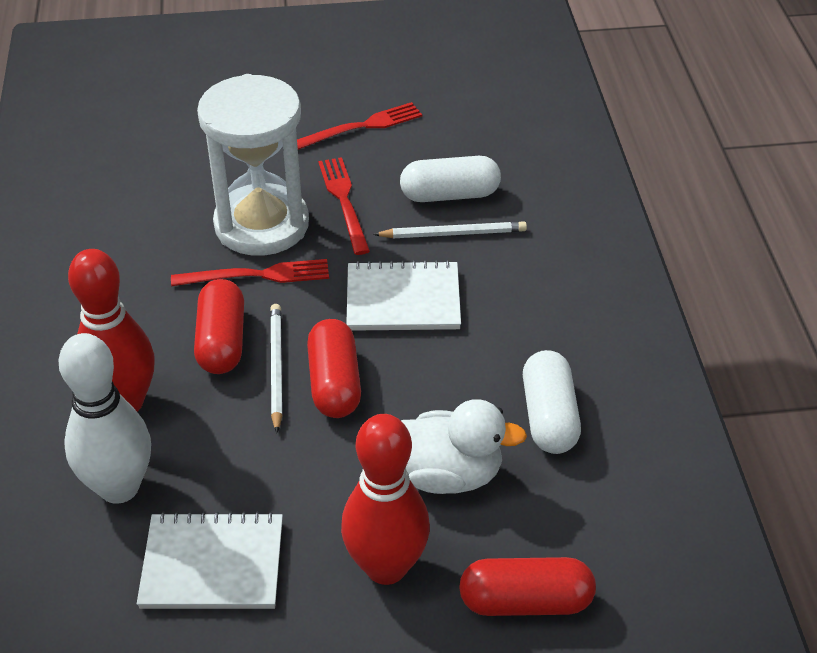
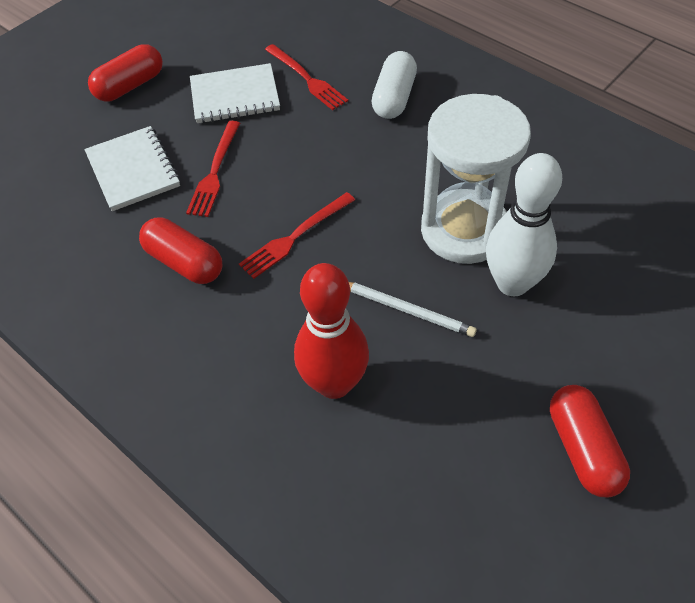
red bowling pin: [68,249,155,412] [341,414,430,585] = 2 -> [294,263,369,399] = 1
white capsule: [400,156,501,202] [523,350,581,454] = 2 -> [372,51,417,119] = 1
white duck: [400,399,527,494] = 1 -> none = 0
white pencil: [270,304,283,433] [373,221,527,238] = 2 -> [349,282,477,337] = 1

